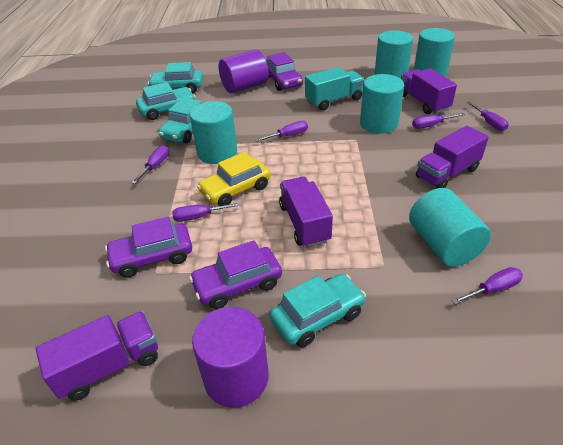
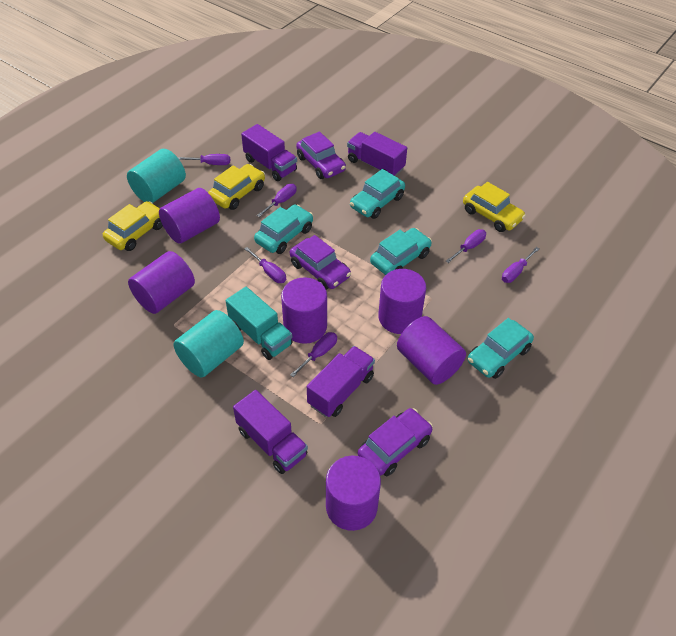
purple cylinder: [192,307,269,408] [219,49,269,93] = 2 -> [128,251,195,314] [159,188,220,244] [281,277,327,344] [326,456,381,531] [378,269,426,334] [397,316,466,385] = 6
turquoise cylinder: [190,101,237,164] [360,74,404,134] [375,30,413,79] [409,188,491,267] [414,28,455,77] = 5 -> [127,149,186,203] [173,310,244,378] = 2
yellow car: [197,152,271,206] = 1 -> [103,201,163,251] [208,164,265,210] [463,182,526,232] = 3

